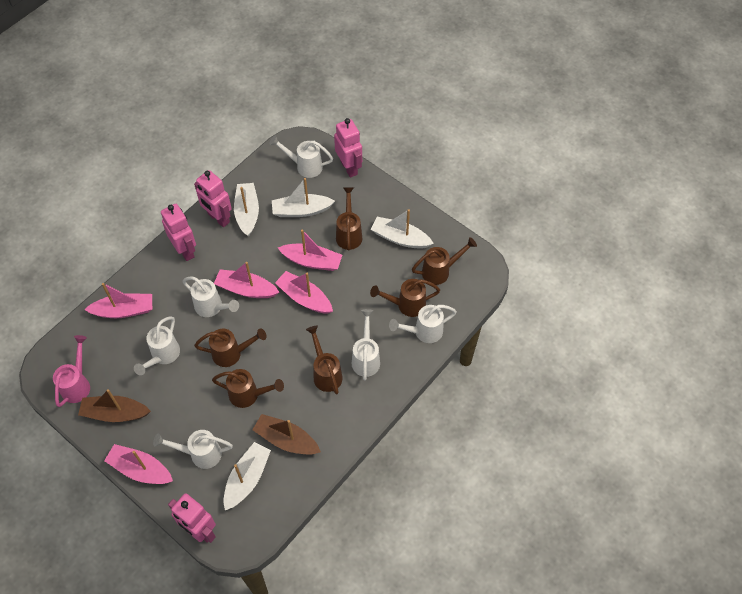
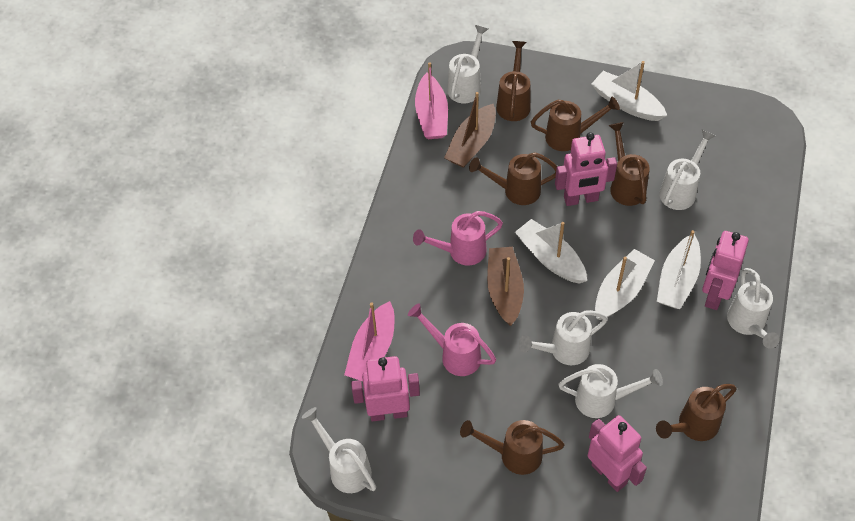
pink boat: [84,283,152,318] [104,444,173,484] [214,262,279,298] [275,271,333,314] [278,229,342,271] = 5 -> [344,301,394,381] [415,62,448,139] = 2
pink watering can: [53,335,90,407] = 1 -> [408,303,496,376] [413,211,503,265] = 2

